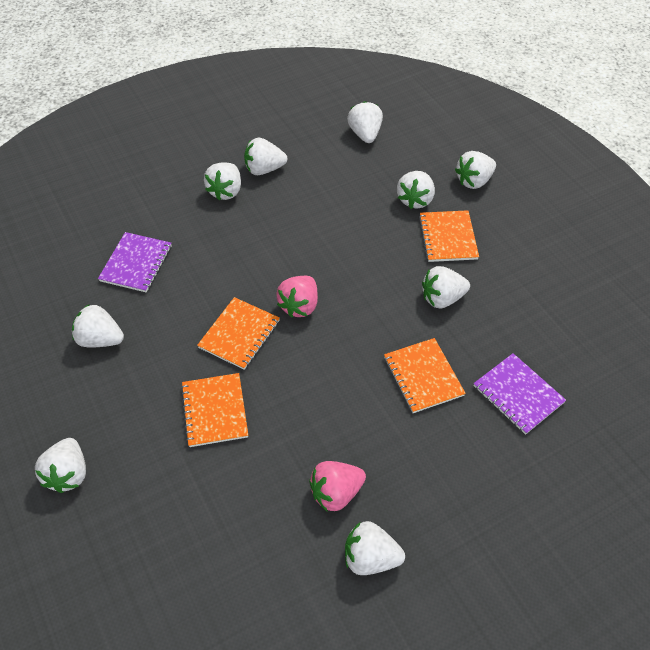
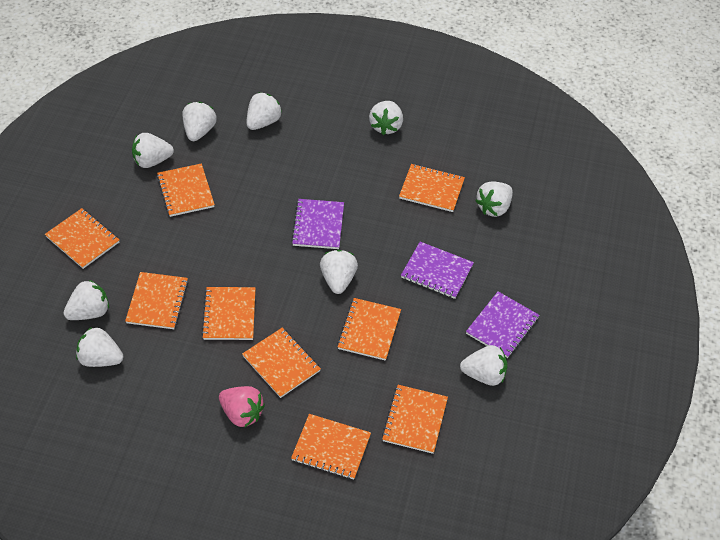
orange notebook: [181,373,248,447] [197,297,280,370] [384,338,466,413] [419,210,479,262] = 4 -> [45,208,119,269] [125,272,188,329] [157,164,215,217] [202,287,255,340] [242,328,321,398] [291,414,371,480] [337,298,401,361] [382,385,448,454] [399,164,465,212] = 9
pink strawberry: [276,276,318,318] [309,461,366,511] = 2 -> [219,386,265,427] = 1
purple notebook: [98,232,171,292] [474,353,566,435] = 2 -> [291,199,344,249] [401,242,474,299] [466,291,540,358] = 3

